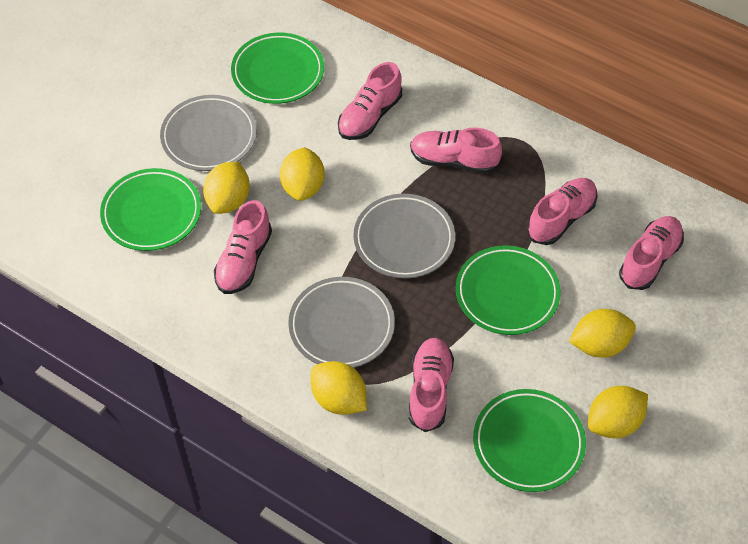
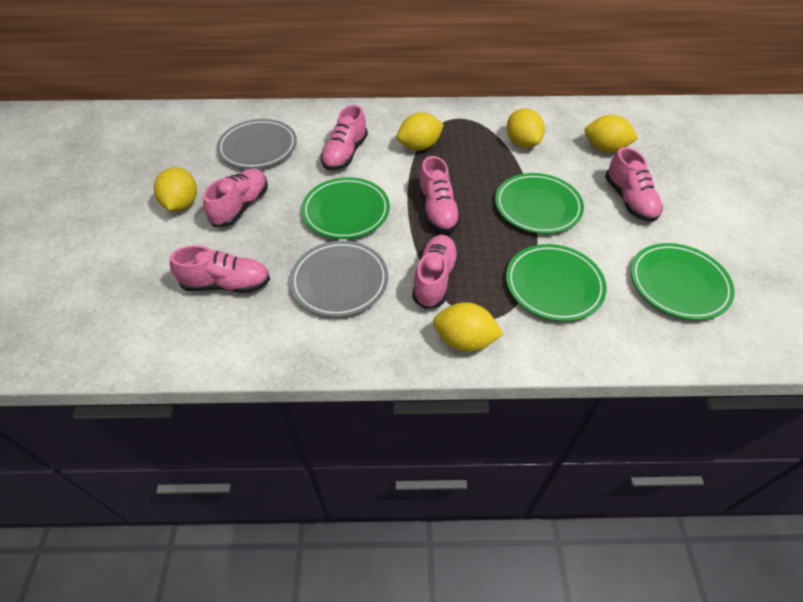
grey plate: [160,95,257,171] [288,277,395,368] [353,194,455,279] = 3 -> [217,119,297,169] [290,241,388,317] = 2

